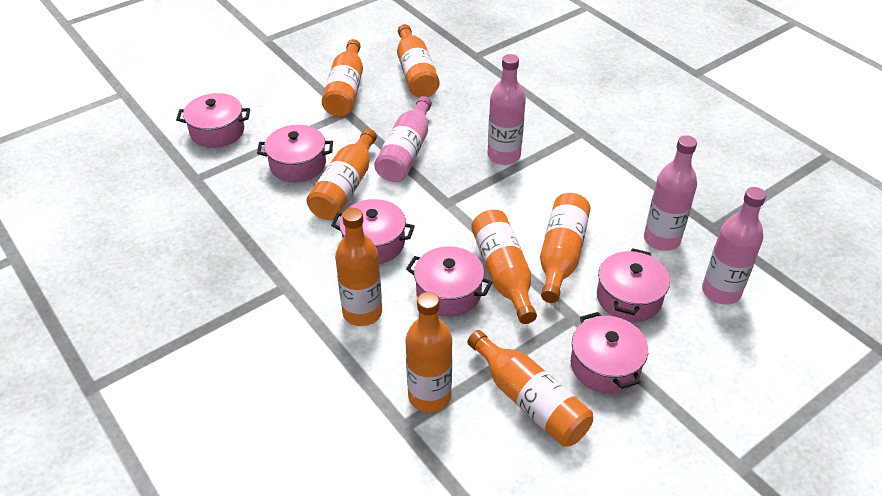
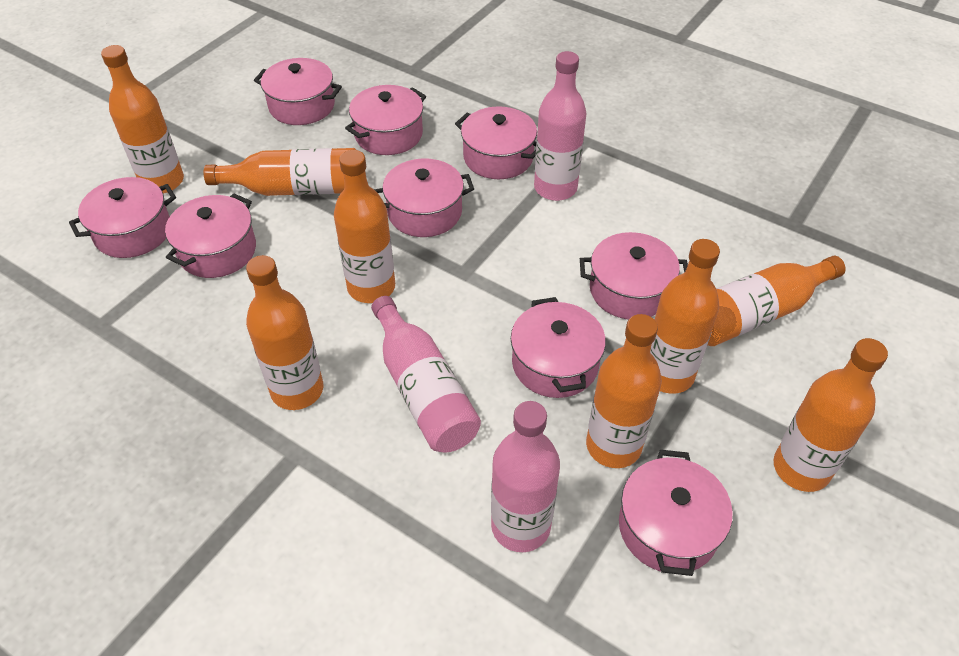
pink bottle: [374,96,432,182] [488,54,526,165] [644,135,697,251] [702,187,766,305] = 4 -> [371,296,481,452] [491,401,560,552] [534,51,586,201] = 3
pink pot: [176,93,250,148] [257,125,333,182] [331,199,415,264] [406,246,493,317] [571,312,648,394] [597,248,670,322] = 6 -> [69,177,176,258] [165,194,256,278] [254,58,342,125] [345,85,426,155] [374,158,474,237] [455,106,537,179] [511,297,606,398] [580,232,688,319] [619,450,733,576] = 9

